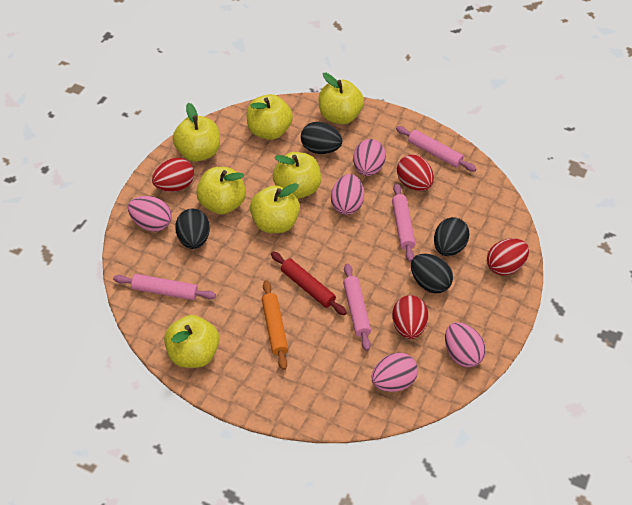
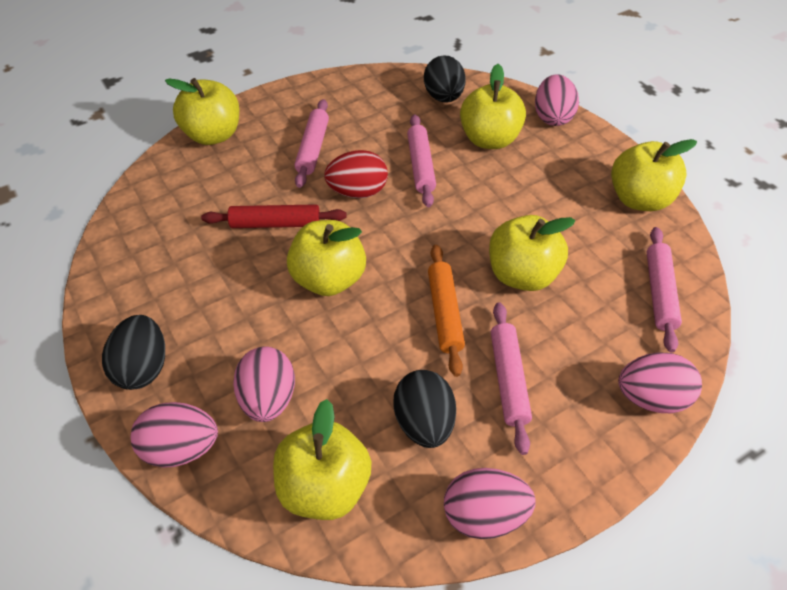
black egg: [175,209,210,249] [301,122,342,154] [411,254,453,294] [434,217,470,256] = 4 -> [102,315,165,390] [393,370,456,448] [424,55,466,102] = 3
red egg: [152,158,194,192] [392,295,428,339] [397,155,434,191] [487,238,529,276] = 4 -> [324,150,388,198] = 1
yellow apple: [164,315,219,368] [173,103,220,162] [196,167,246,214] [247,94,293,140] [250,183,300,233] [273,152,321,199] [319,73,364,124] = 7 -> [165,78,240,145] [273,399,372,520] [287,220,366,296] [460,64,526,149] [489,215,575,291] [611,139,697,211] = 6

